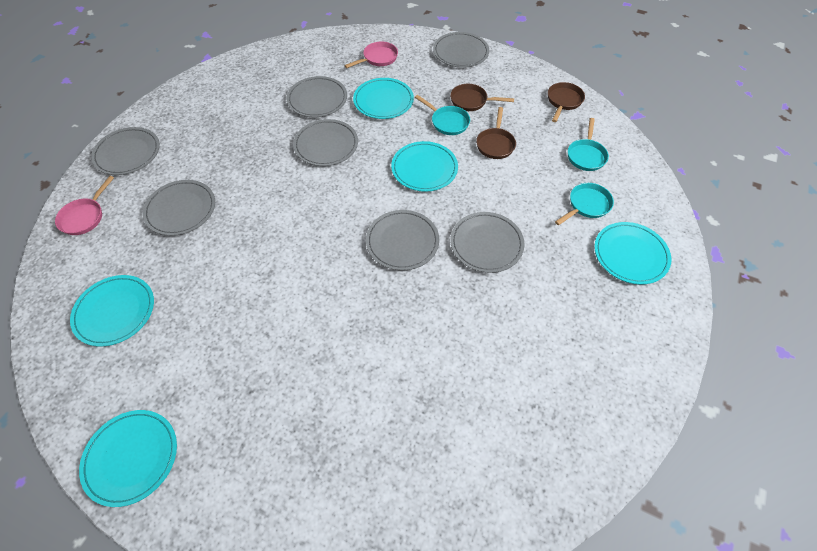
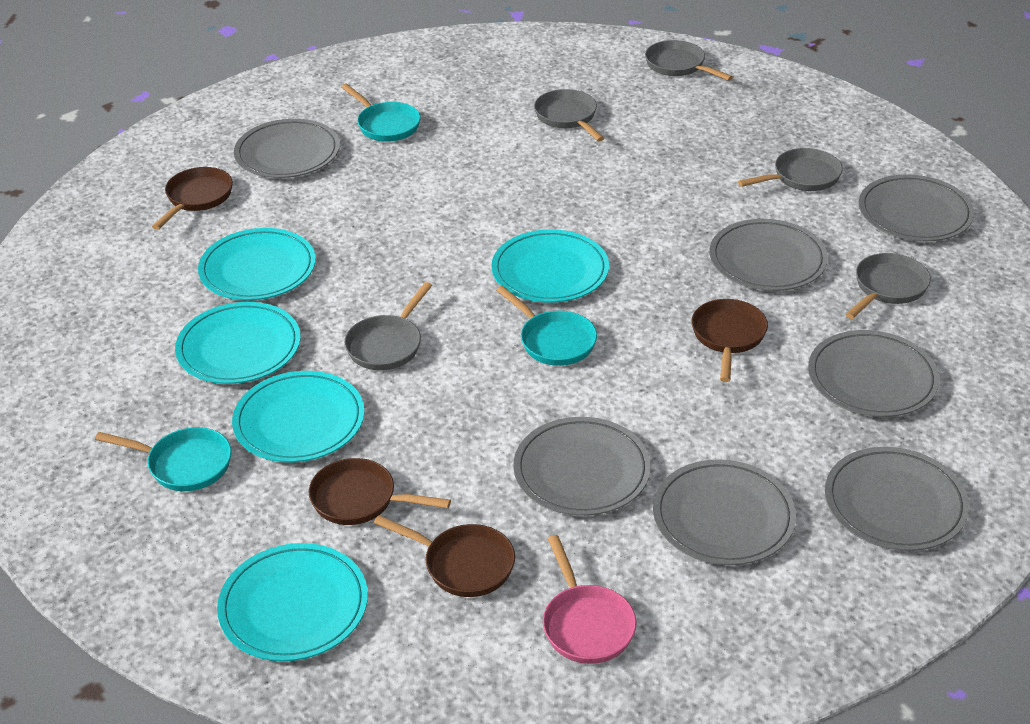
brown pan: [450,84,514,111] [476,107,516,159] [548,82,585,122] = 3 -> [152,167,233,230] [309,458,451,525] [374,515,515,597] [691,299,768,382] = 4
grey pan: none = 0 -> [344,282,432,370] [534,89,604,142] [645,40,733,81] [738,148,842,191] [845,253,931,319] = 5
pink pan: [55,176,114,235] [344,41,398,68] = 2 -> [543,535,637,664] = 1

